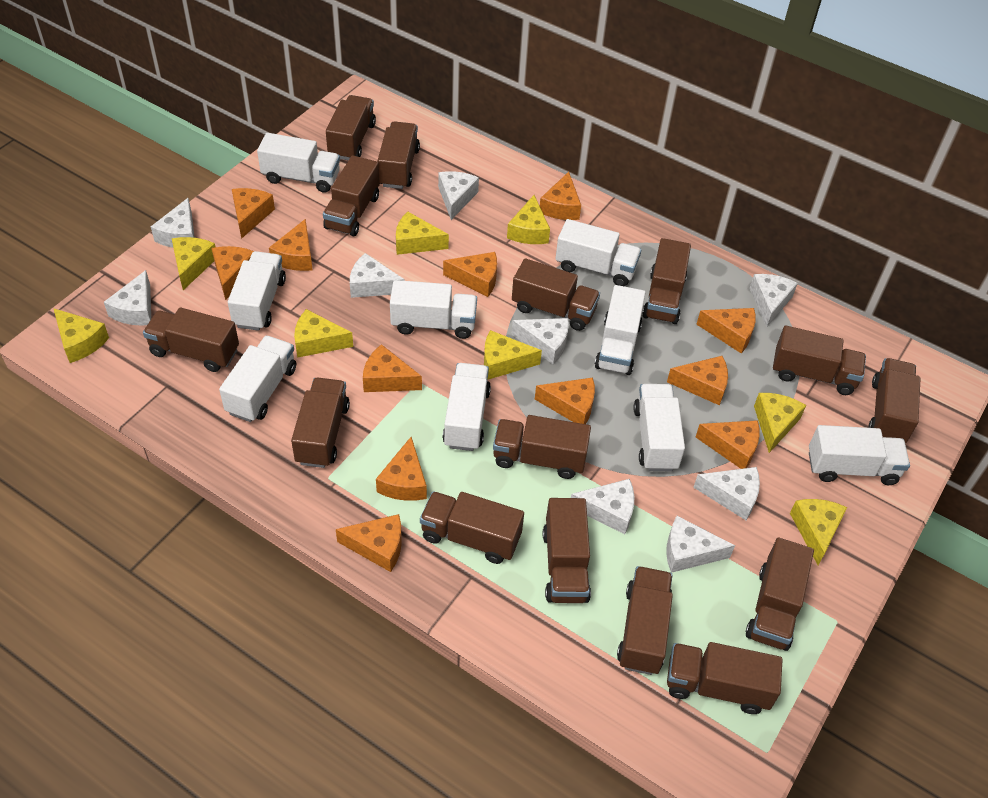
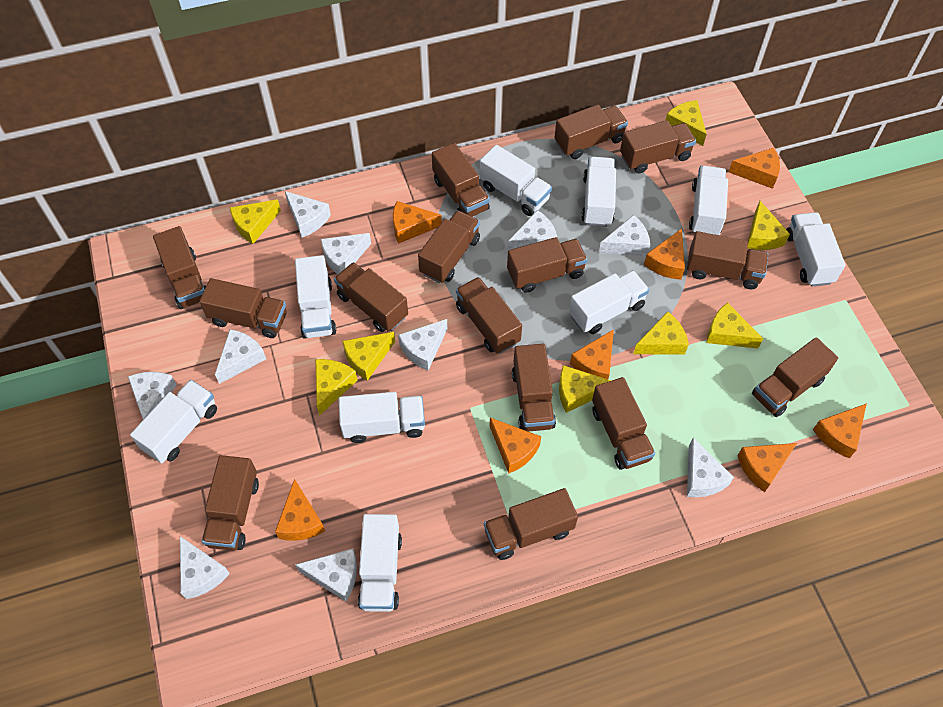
orange cheese: [212,246,254,300] [232,188,275,239] [269,219,313,271] [336,514,402,572] [363,344,422,392] [376,437,427,501] [443,252,497,297] [535,377,595,424] [540,172,581,220] [667,356,728,405] [696,308,756,354] [696,420,759,469] = 12 -> [275,479,325,540] [393,201,442,244] [490,418,541,474] [570,329,614,379] [644,229,685,280] [729,148,780,189] [737,443,797,492] [813,403,867,458] = 8
white cheese: [104,270,151,326] [151,198,195,248] [350,253,405,298] [438,171,479,220] [512,318,569,364] [571,479,634,534] [666,516,735,573] [693,467,760,520] [750,274,798,328] = 9 -> [127,372,177,420] [180,536,230,599] [215,329,266,384] [285,191,331,237] [295,549,357,601] [321,233,371,274] [398,319,448,370] [508,210,557,250] [599,215,650,256] [687,438,734,497] = 10

